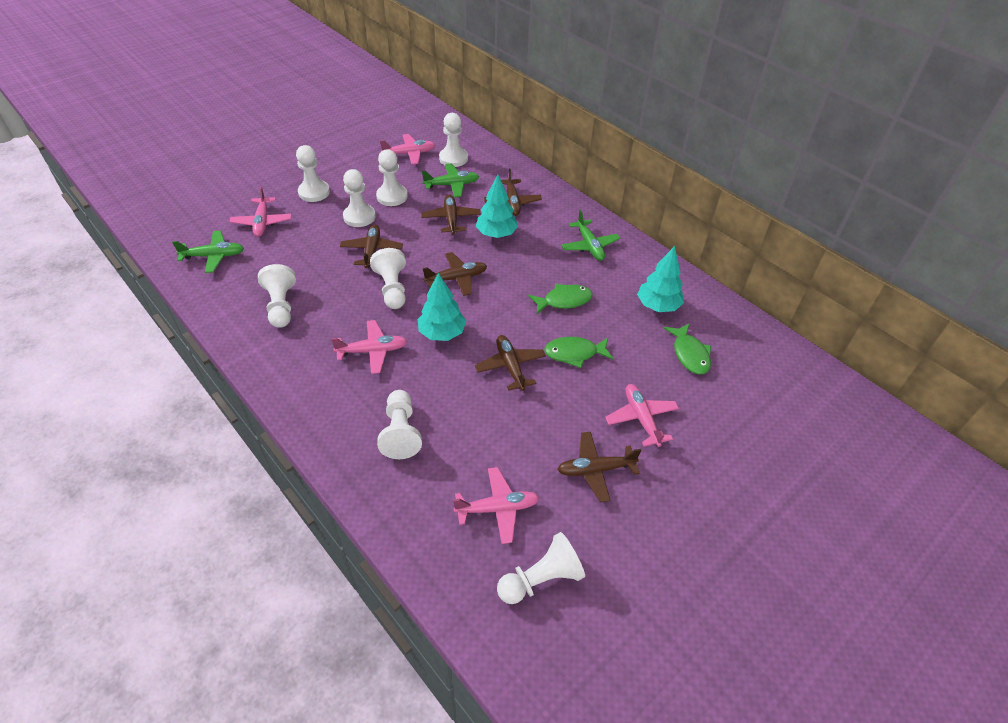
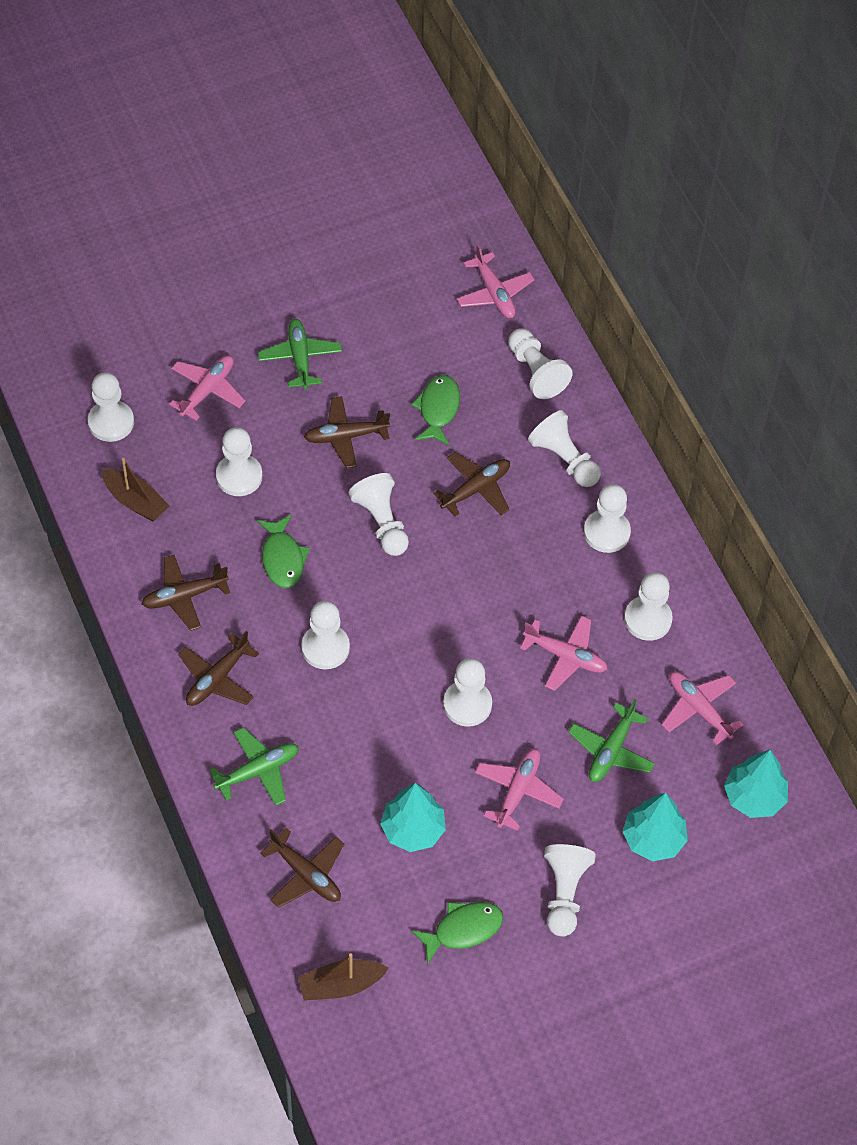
brown boat: none = 0 -> [102,458,170,522] [298,953,389,1001] = 2
brown plane: [340,225,403,268] [421,195,481,235] [423,252,487,296] [475,335,546,391] [484,168,542,216] [557,432,642,502] = 6 -> [142,555,230,631] [178,631,259,706] [260,828,344,908] [304,396,390,468] [433,452,510,517] = 5
white pawn: [258,264,296,328] [296,145,330,202] [343,169,376,227] [370,248,406,309] [376,149,408,206] [377,390,422,459] [439,113,468,167] [497,532,585,604] = 8 -> [88,372,134,442] [216,427,262,496] [301,601,350,669] [348,473,409,556] [443,658,492,727] [508,329,572,399] [528,410,601,487] [544,844,596,937] [584,484,631,553] [624,572,673,641] = 10

